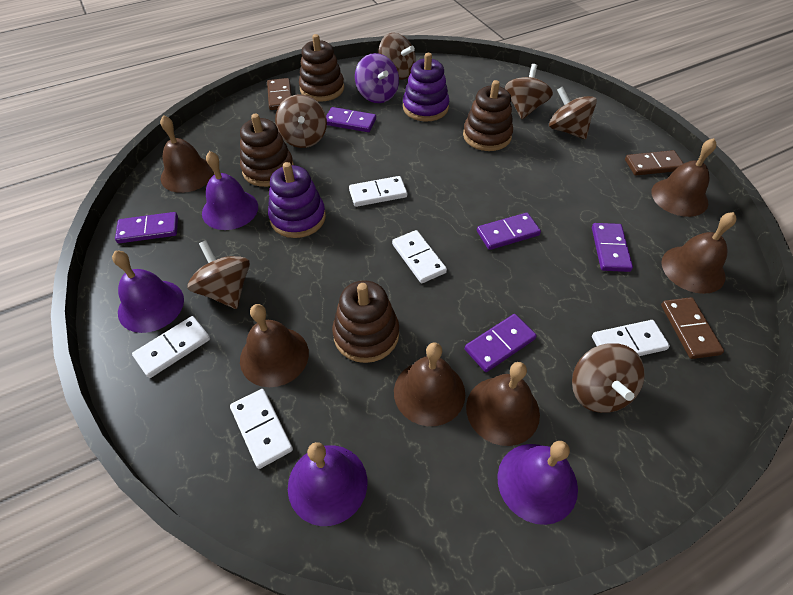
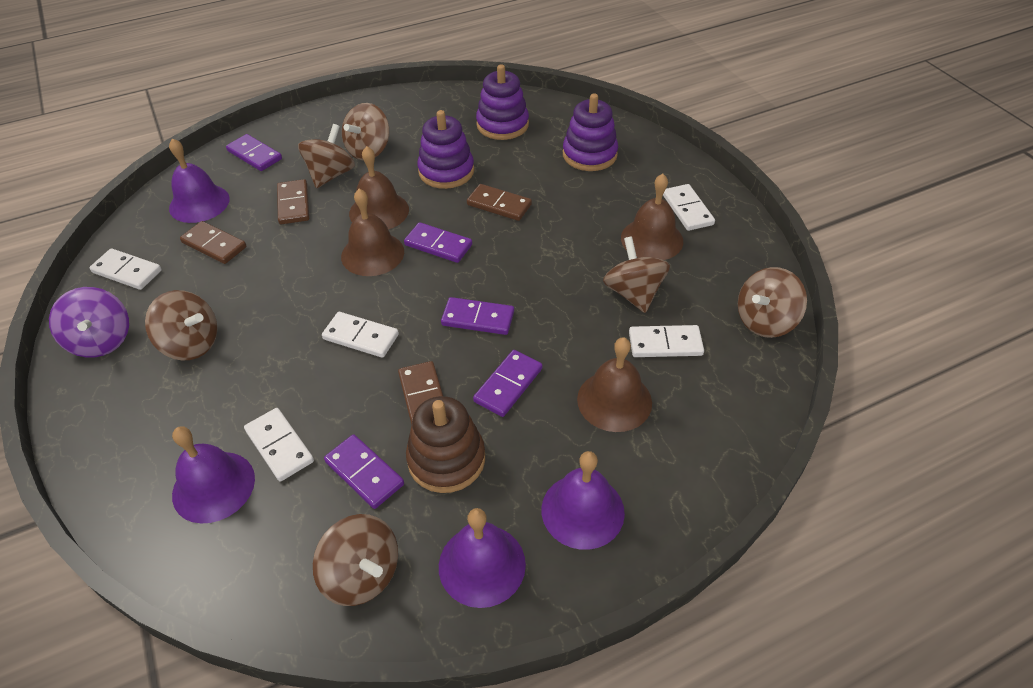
brown bell: [160,115,214,193] [240,304,309,387] [394,342,465,426] [466,362,540,446] [651,138,716,217] [661,212,737,294] = 6 -> [341,189,404,276] [349,146,409,230] [577,337,652,432] [621,174,683,260] = 4
brown domino: [267,78,292,110] [625,150,684,176] [661,297,724,359] = 3 -> [180,221,246,264] [277,179,309,224] [398,361,443,425] [467,184,532,221] = 4
brown stacking toy: [240,114,294,187] [299,34,344,102] [332,280,399,363] [463,80,513,151] = 4 -> [406,396,485,493] = 1
purple stacking toy: [268,162,326,238] [403,53,449,121] = 2 -> [417,110,474,189] [476,65,529,140] [563,93,618,171] = 3

